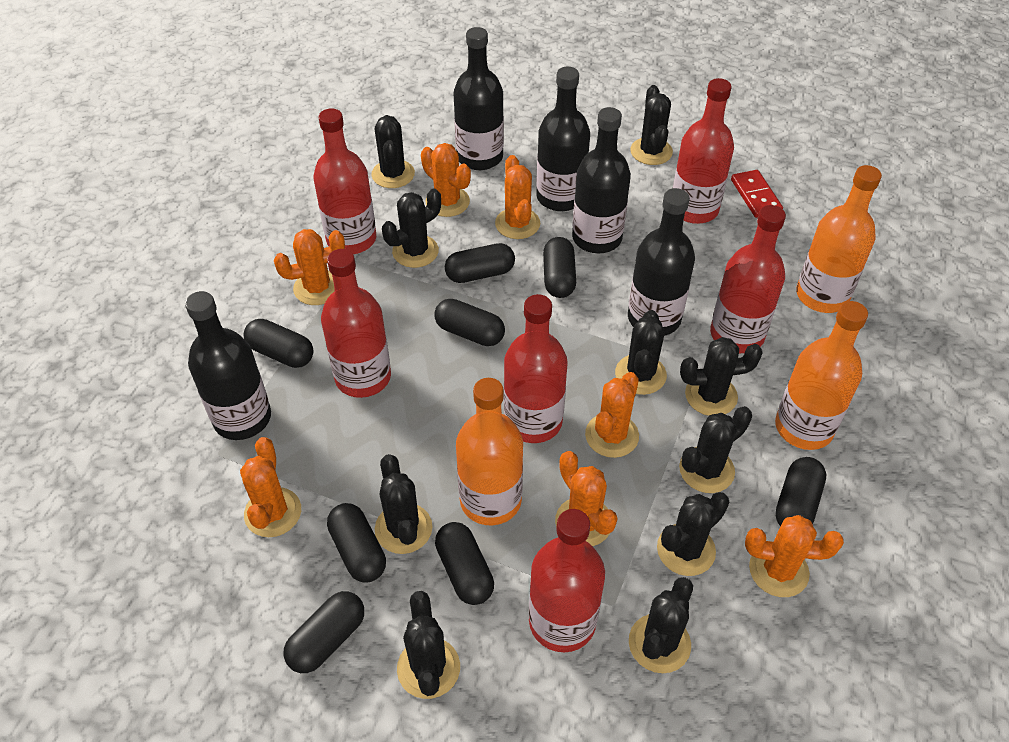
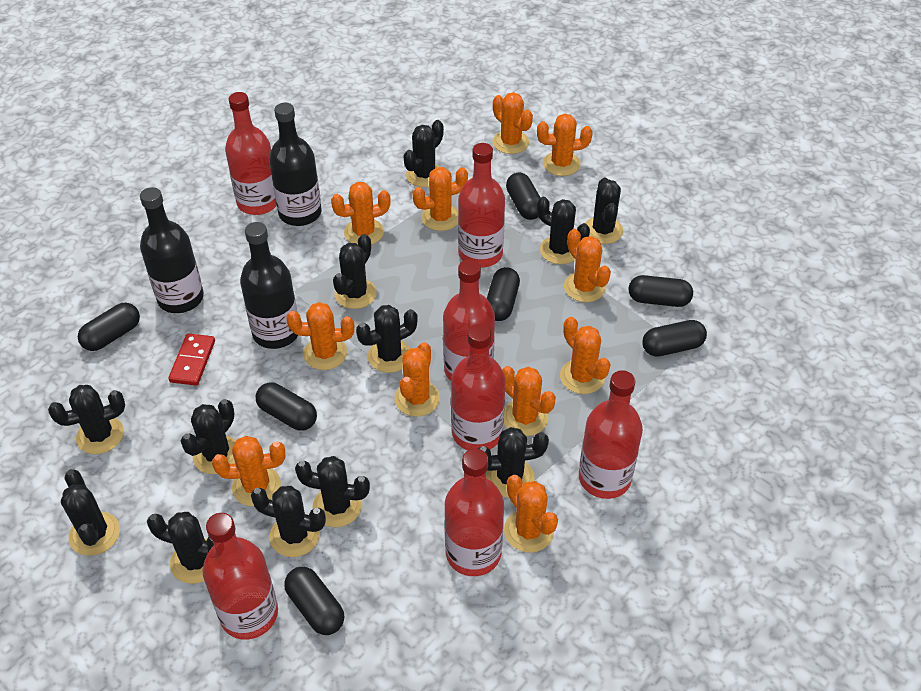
black bottle: [185,291,271,440] [453,27,504,170] [536,67,590,211] [572,107,631,253] [628,188,695,336] = 5 -> [140,187,204,313] [240,222,298,349] [269,103,322,226] = 3
black cactus: [371,115,415,188] [375,454,433,554] [382,188,441,268] [397,591,460,699] [615,310,667,395] [629,577,693,673] [630,85,673,165] [657,492,729,576] [679,406,752,493] [680,337,763,416] = 10 -> [48,385,125,454] [61,469,120,556] [147,512,214,584] [181,399,236,474] [251,486,326,557] [295,456,370,527] [333,234,377,309] [356,305,418,373] [403,120,444,187] [478,427,549,498] [537,197,590,264] [585,178,623,244] = 12
black capsule: [243,319,314,368] [283,591,364,673] [327,503,386,583] [434,299,505,346] [435,522,494,605] [445,243,515,283] [543,237,576,298] [775,457,826,526] = 8 -> [78,303,140,351] [256,383,317,431] [284,567,345,635] [487,267,520,321] [506,172,541,220] [629,275,693,307] [642,320,707,357] = 7
orange bottle: [456,378,523,525] [775,301,868,450] [796,165,882,313] = 3 -> none = 0
orange cactus: [240,437,301,537] [274,229,345,305] [421,143,471,217] [495,155,540,239] [555,451,618,546] [585,372,639,458] [745,515,844,597] = 7 -> [212,436,285,507] [286,302,354,370] [331,182,391,245] [394,342,440,417] [413,167,468,231] [493,92,533,154] [502,366,556,436] [504,475,558,553] [537,114,593,176] [560,317,611,394] [564,229,611,302] = 11
red bottle: [314,108,376,254] [321,249,391,398] [504,294,568,443] [529,509,605,652] [673,78,734,224] [710,205,786,353] = 6 -> [202,513,278,640] [225,92,276,215] [443,259,495,381] [445,449,504,576] [451,324,506,450] [458,143,505,268] [579,370,643,499] = 7

